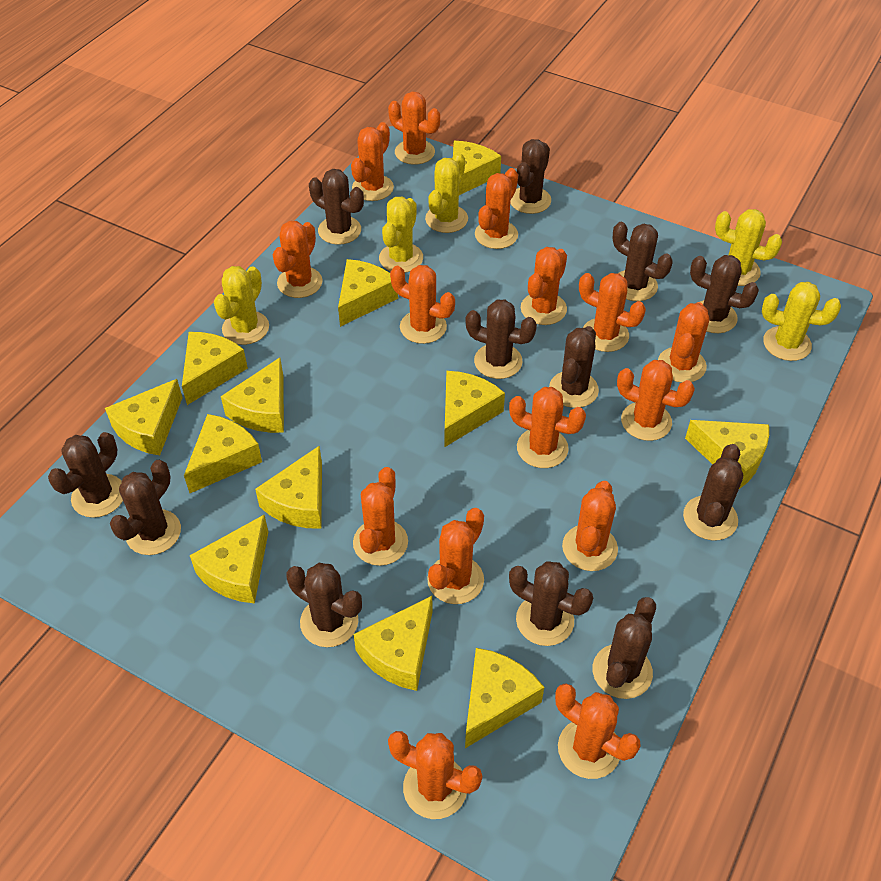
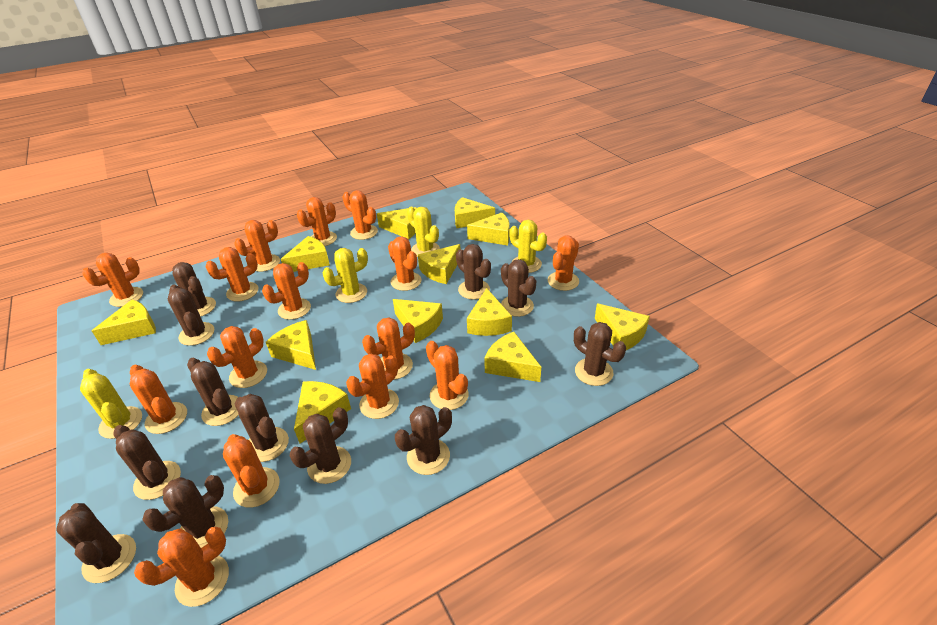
yellow cactus: [214,266,269,345] [379,197,423,273] [425,152,468,233] [715,209,782,286] [762,282,841,361] = 5 -> [80,369,142,439] [323,248,368,303] [407,207,440,257] [509,220,547,273] = 4

